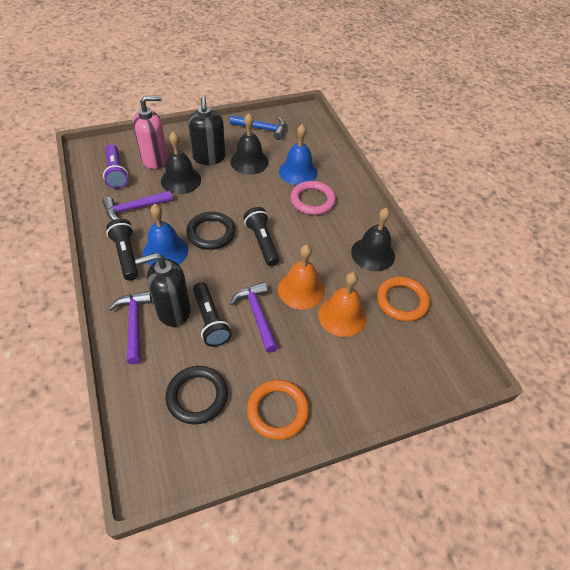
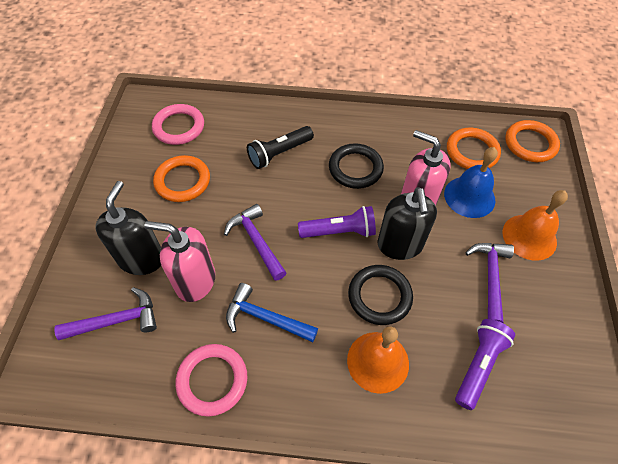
black bell: [161,131,201,194] [230,113,269,174] [351,208,395,271] = 3 -> none = 0
black flashlight: [106,219,138,281] [193,282,232,347] [243,207,279,266] = 3 -> [247,126,314,169] = 1
blue bell: [143,204,188,266] [279,124,318,185] = 2 -> [444,147,498,218] = 1
orange ring: [247,380,309,440] [377,276,430,322] = 2 -> [153,155,210,202] [447,128,501,169] [505,120,560,162] = 3
pink ring: [290,181,336,215] = 1 -> [152,104,204,145] [175,344,247,417] = 2
pink soap dispenser: [133,96,168,169] = 1 -> [145,221,215,302] [401,130,450,206] = 2
purple flashlight: [103,144,128,189] = 1 -> [298,206,376,238] [455,319,515,410] = 2

